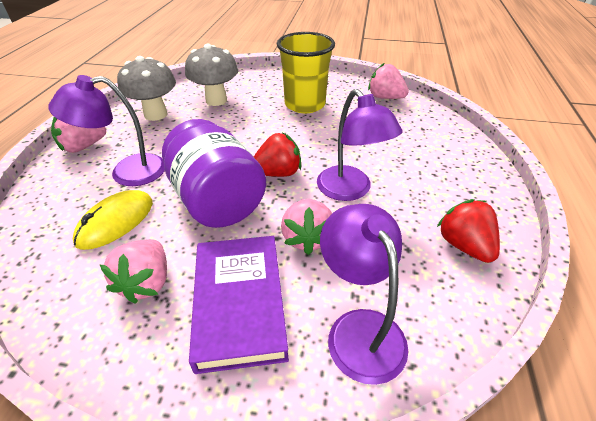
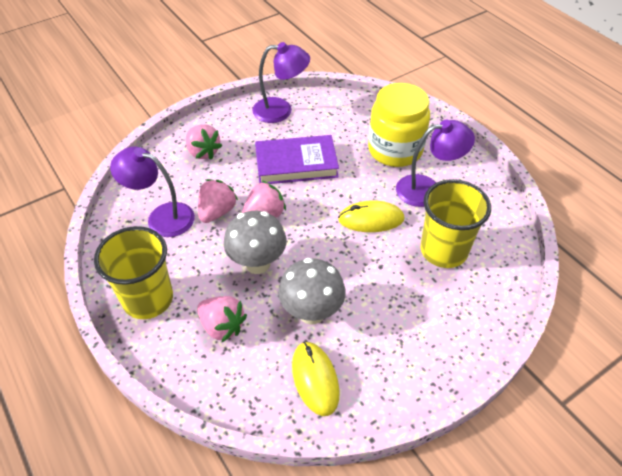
purple jar: [162,119,266,228] = 1 -> none = 0
red strawberry: [254,133,301,177] [437,199,500,263] = 2 -> none = 0
yellow cup: [277,32,335,113] = 1 -> [94,226,173,319] [421,179,491,268] = 2
yellow jar: none = 0 -> [368,83,430,167] = 1
yellow mouse: [73,190,153,250] = 1 -> [292,342,340,416] [338,200,404,232] = 2

